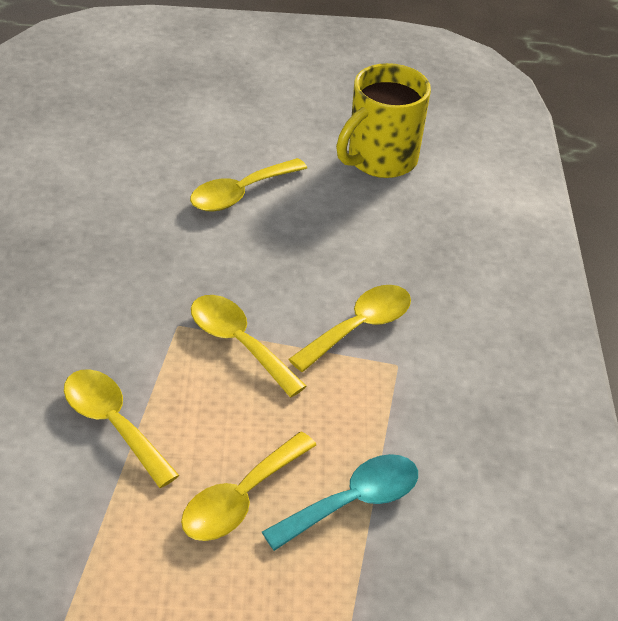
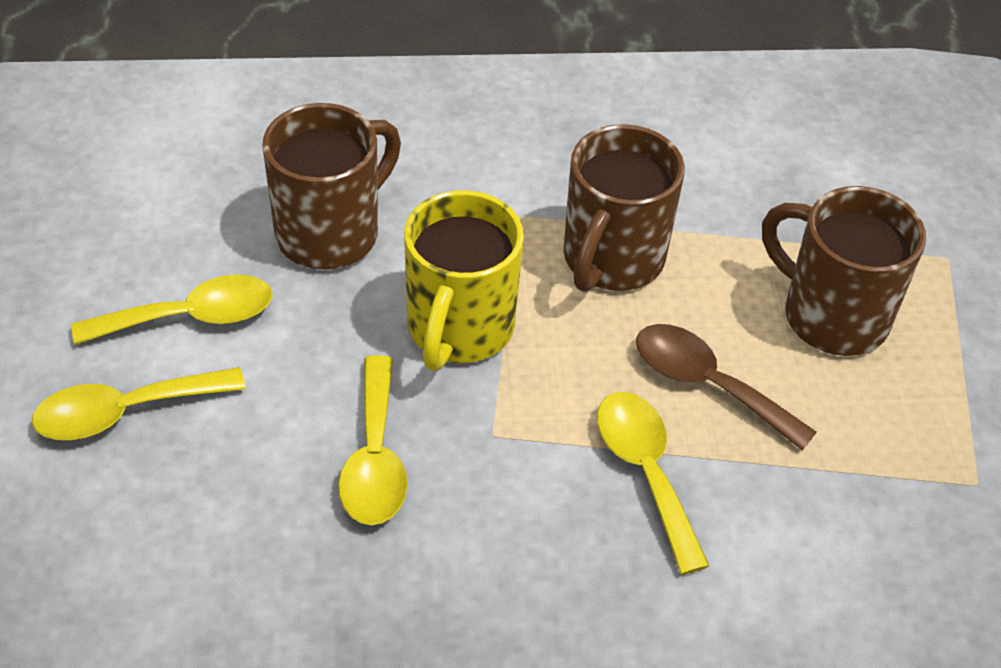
brown mug: none = 0 -> [262,103,401,269] [563,124,685,292] [762,186,926,356] = 3
brown spoon: none = 0 -> [636,324,817,450] = 1
turquoise spoon: [262,454,418,551] = 1 -> none = 0
yellow spoon: [64,369,179,488] [181,432,316,541] [190,158,307,211] [191,295,307,397] [289,285,411,372] = 5 -> [32,367,246,440] [71,274,273,345] [338,355,408,525] [597,392,709,575] = 4

